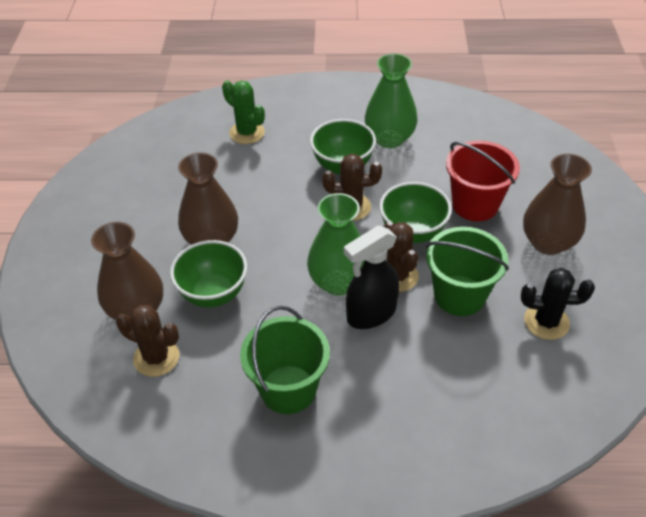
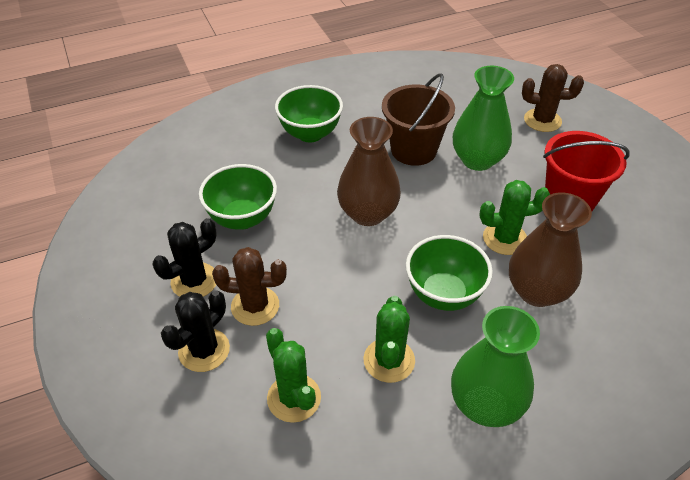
black cactus: [521,268,595,340] = 1 -> [152,218,216,297] [161,290,230,372] = 2
black spray bottle: [344,225,400,329] = 1 -> none = 0
brown bucket: none = 0 -> [382,73,455,166] = 1
brown cactus: [116,305,180,377] [322,154,382,221] [383,221,419,292] = 3 -> [212,247,287,326] [522,64,584,132] = 2
brown vase: [91,222,163,320] [178,152,238,245] [523,154,592,255] = 3 -> [337,117,401,226] [509,192,592,307] = 2
green bucket: [240,306,330,414] [426,227,509,316] = 2 -> none = 0
green cactus: [222,80,265,144] = 1 -> [266,328,321,423] [364,296,415,383] [479,180,550,255] = 3

